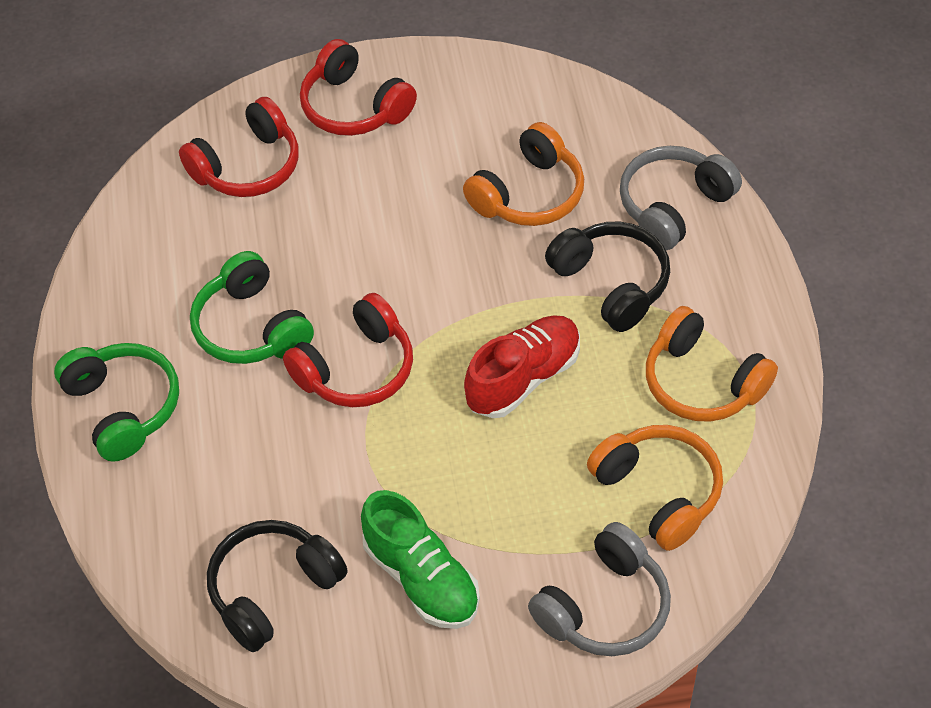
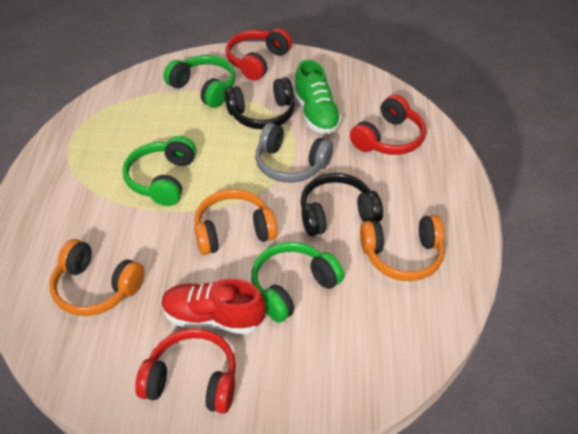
green headphones: [54,343,179,462] [190,251,314,364] = 2 -> [123,136,196,206] [164,55,235,108] [251,242,344,323] = 3
grey headphones: [528,522,671,656] [620,146,742,250] = 2 -> [255,123,333,183] = 1

